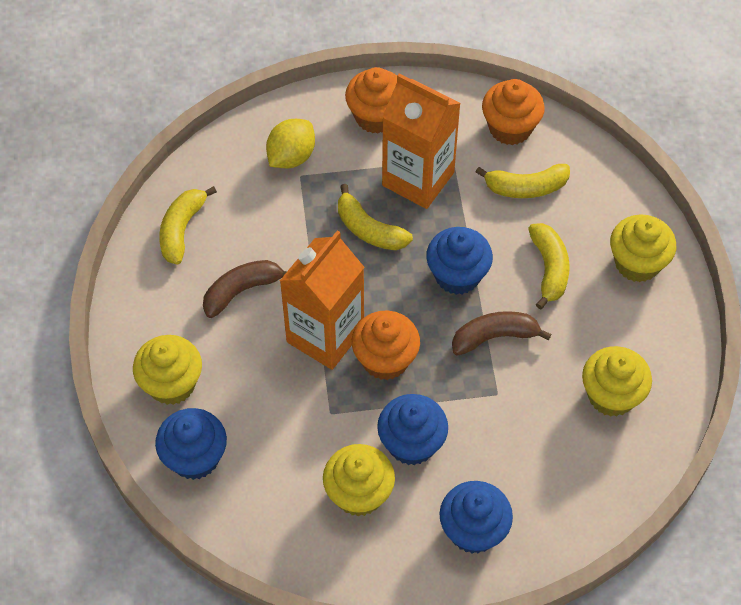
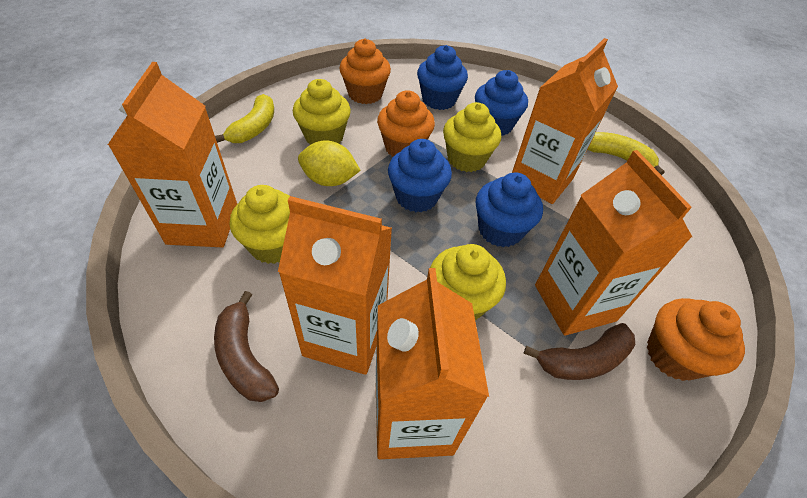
orange carton: [280,231,364,370] [382,74,461,209] = 2 -> [108,62,237,247] [278,196,392,375] [376,268,489,459] [512,38,618,204] [535,150,692,336] = 5
yellow banana: [159,186,217,264] [338,184,413,250] [476,164,570,198] [528,223,570,310] = 4 -> [215,94,274,143] [588,132,665,175] = 2

